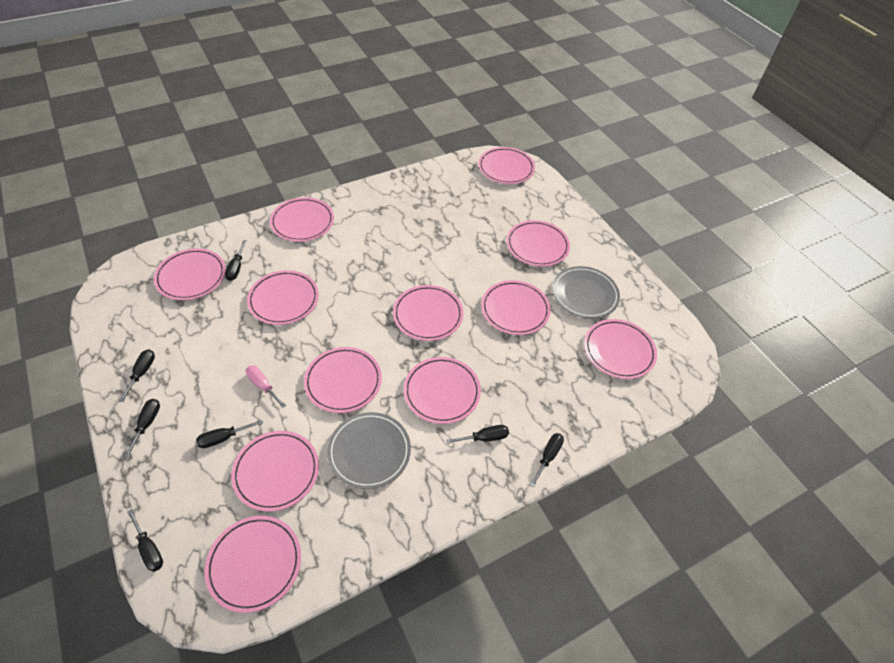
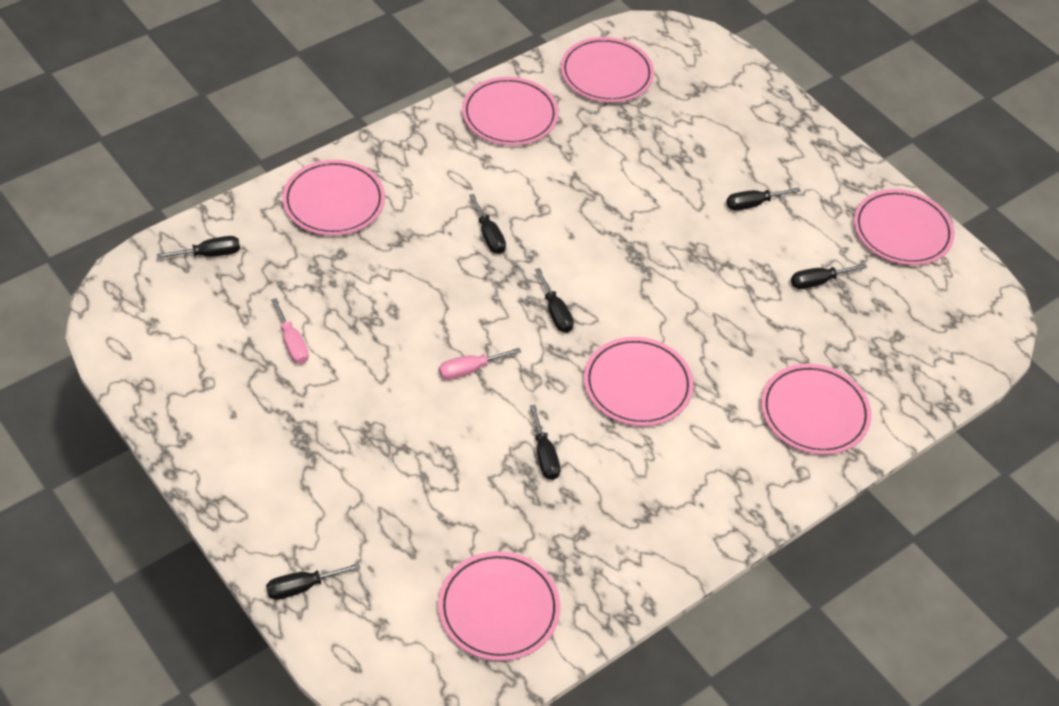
grey plate: [327,412,411,489] [552,266,620,319] = 2 -> none = 0
pink plate: [154,248,226,300] [204,516,301,613] [231,431,319,512] [247,270,319,325] [270,197,334,242] [304,347,382,413] [393,285,463,341] [404,357,481,424] [478,147,535,184] [481,280,551,335] [506,220,570,267] [584,319,657,379] = 12 -> [282,160,385,236] [438,551,560,661] [462,77,559,146] [560,37,654,103] [584,337,694,426] [761,364,872,455] [854,189,955,265] = 7
pink screwdriver: [246,366,286,408] = 1 -> [271,298,309,364] [439,348,521,380] = 2

